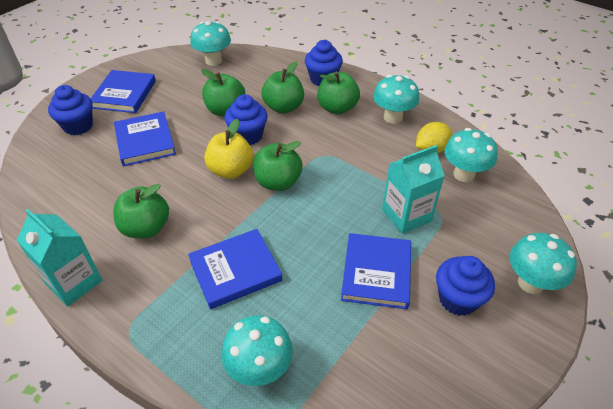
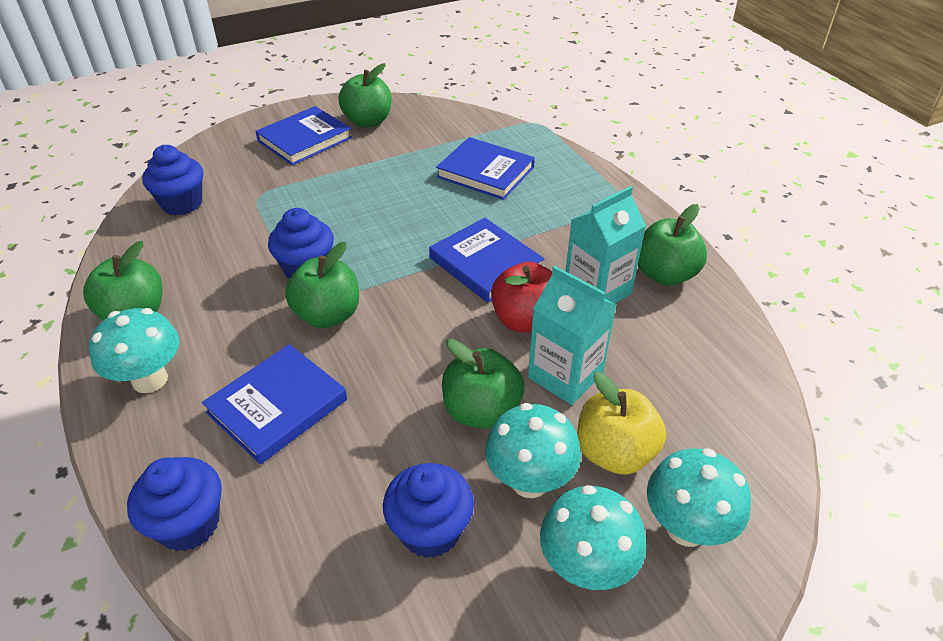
red apple: none = 0 -> [491,262,552,333] = 1
turquoise mushroom: [190,21,231,66] [221,315,293,386] [373,75,419,124] [444,128,498,182] [510,233,577,294] = 5 -> [89,308,180,393] [485,403,581,498] [540,485,646,590] [647,448,751,547] = 4
yellow lemon: [416,122,452,154] = 1 -> none = 0

